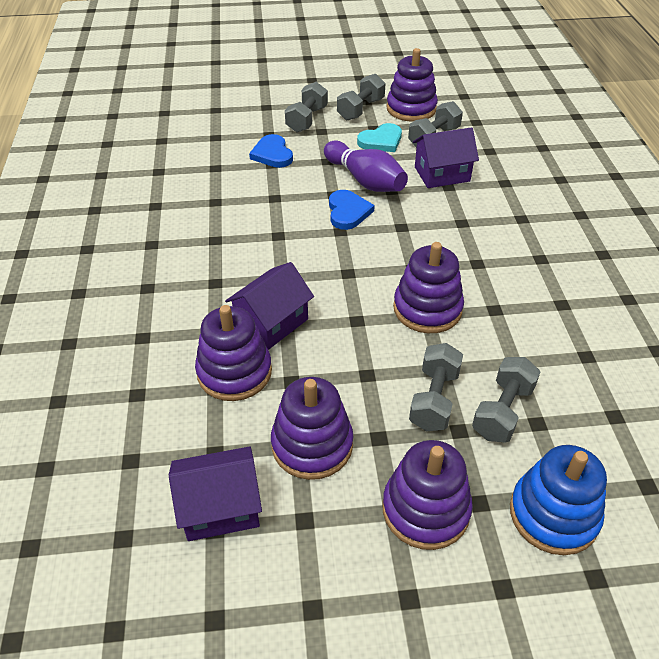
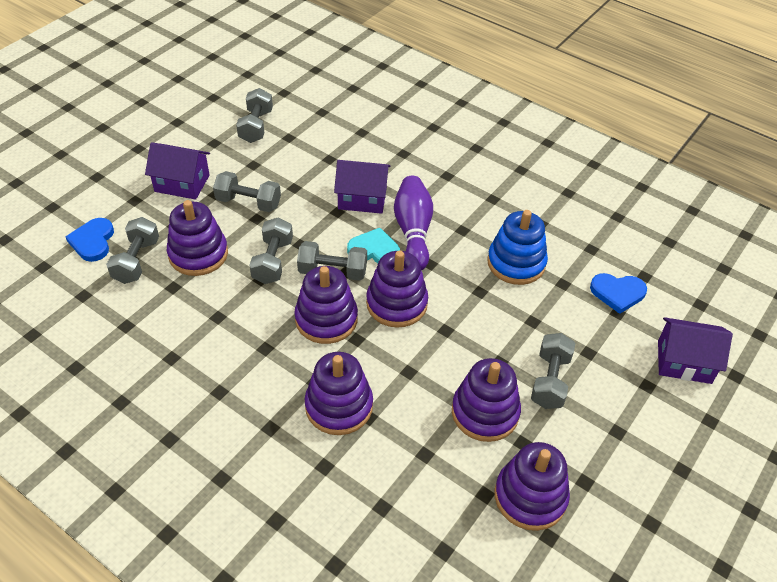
grey dumbbell: [285,82,328,133] [337,74,386,120] [408,101,463,148] [409,343,463,431] [472,357,540,443] = 5 -> [106,217,159,284] [213,171,281,212] [236,88,273,143] [249,217,293,284] [297,241,367,281] [531,333,575,409] = 6
purple stacking toy: [195,305,272,401] [271,377,353,480] [383,440,473,550] [387,48,438,122] [393,242,464,333] = 5 -> [167,200,228,276] [294,266,358,344] [305,352,373,435] [366,251,428,328] [452,358,521,442] [495,442,570,531] = 6

